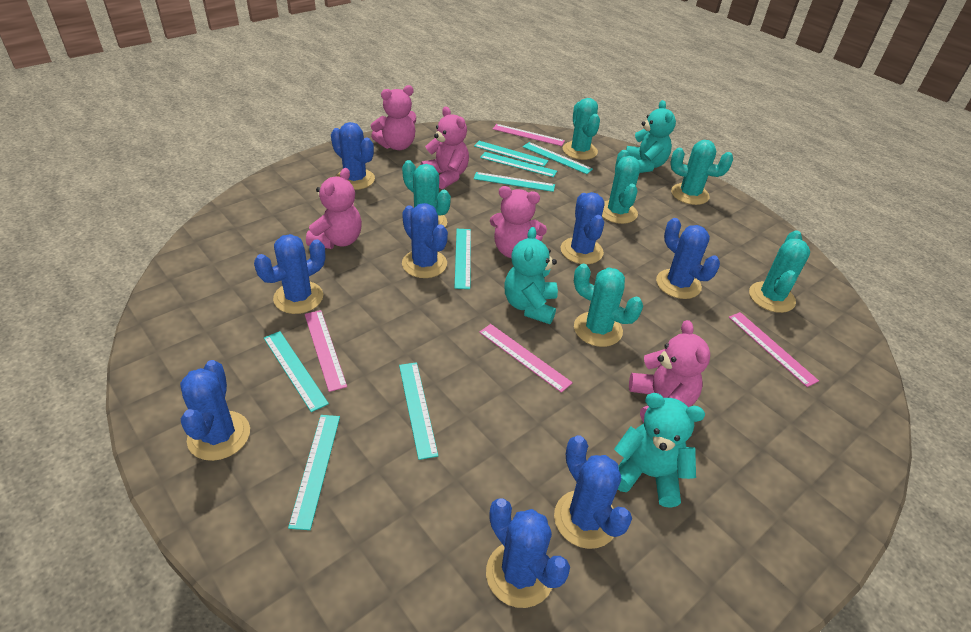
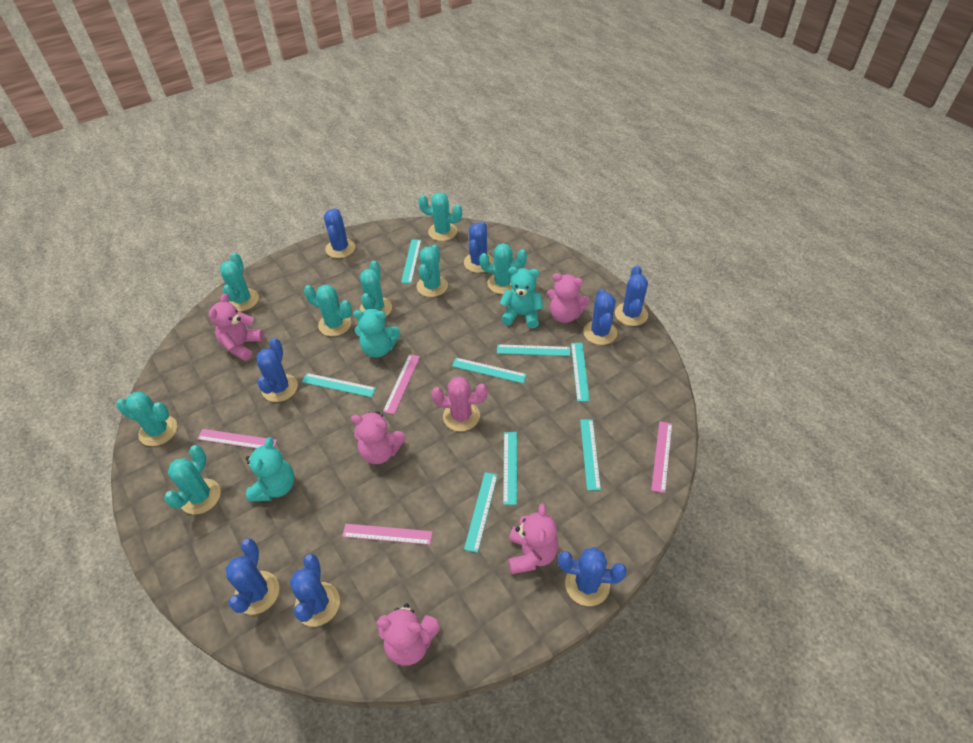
pink cactus: none = 0 -> [431,376,488,431] = 1
turquoise cactus: [402,160,451,227] [563,98,600,160] [574,264,643,347] [602,150,641,224] [670,140,733,205] [749,230,810,313] = 6 -> [117,392,177,446] [164,445,221,515] [220,253,259,311] [304,285,352,336] [360,261,392,316] [416,245,448,297] [418,193,462,241] [479,243,527,294] = 8

